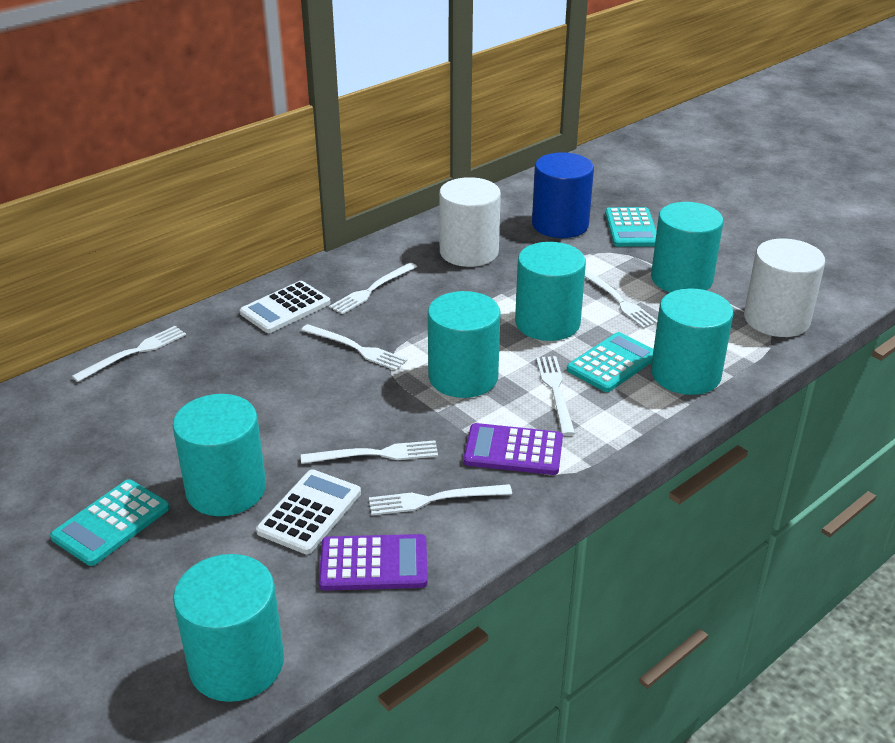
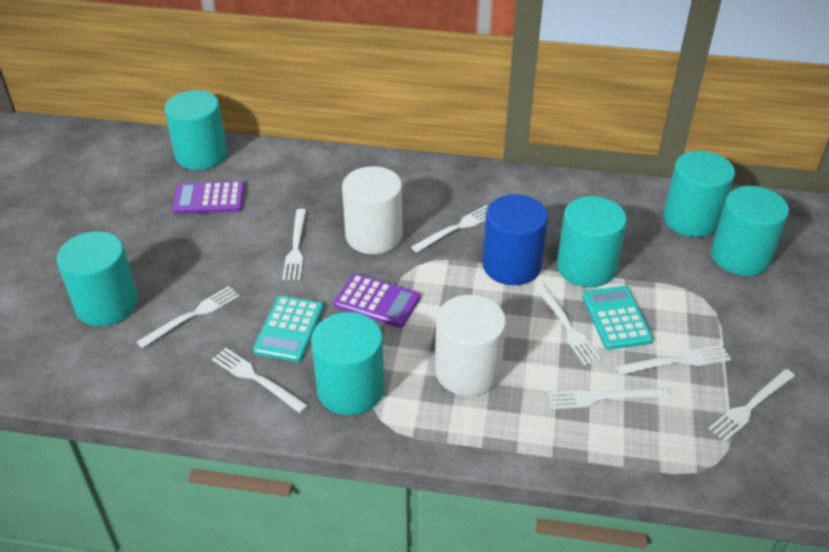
turquoise calculator: [50,479,169,566] [567,332,654,392] [605,207,657,247] = 3 -> [253,296,323,362] [582,286,653,350] = 2
white calculator: [240,281,331,333] [256,469,361,554] = 2 -> none = 0
white fork: [72,326,186,382] [301,324,408,371] [301,440,438,464] [329,263,417,314] [369,484,512,515] [536,356,575,436] [585,269,657,329] = 7 -> [137,286,240,348] [212,348,308,413] [282,209,306,280] [411,205,488,253] [535,284,602,366] [547,388,670,409] [616,345,731,375] [709,369,795,442] = 8

